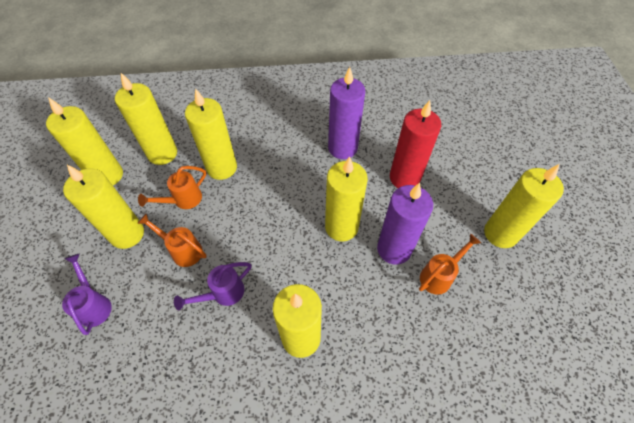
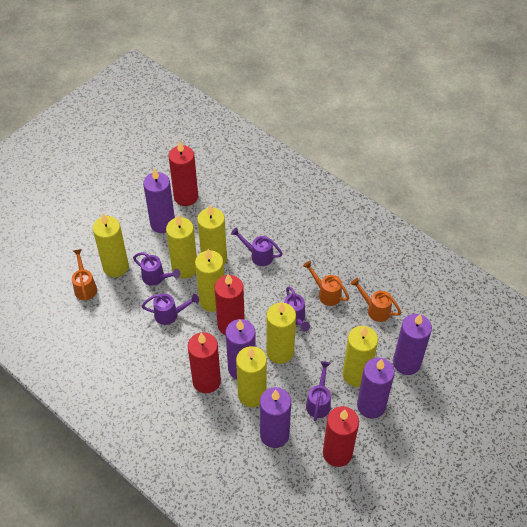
purple candle: [328,67,365,159] [377,183,433,265] = 2 -> [143,168,175,233] [226,319,256,379] [260,387,291,448] [357,358,395,419] [393,314,432,375] = 5
purple watering can: [62,254,112,335] [174,262,252,310] = 2 -> [133,252,181,286] [141,294,199,325] [231,227,283,266] [284,287,310,331] [306,361,331,421] = 5
red candle: [390,100,441,188] = 1 -> [168,141,198,206] [188,332,221,394] [215,274,245,335] [323,406,359,467] = 4

